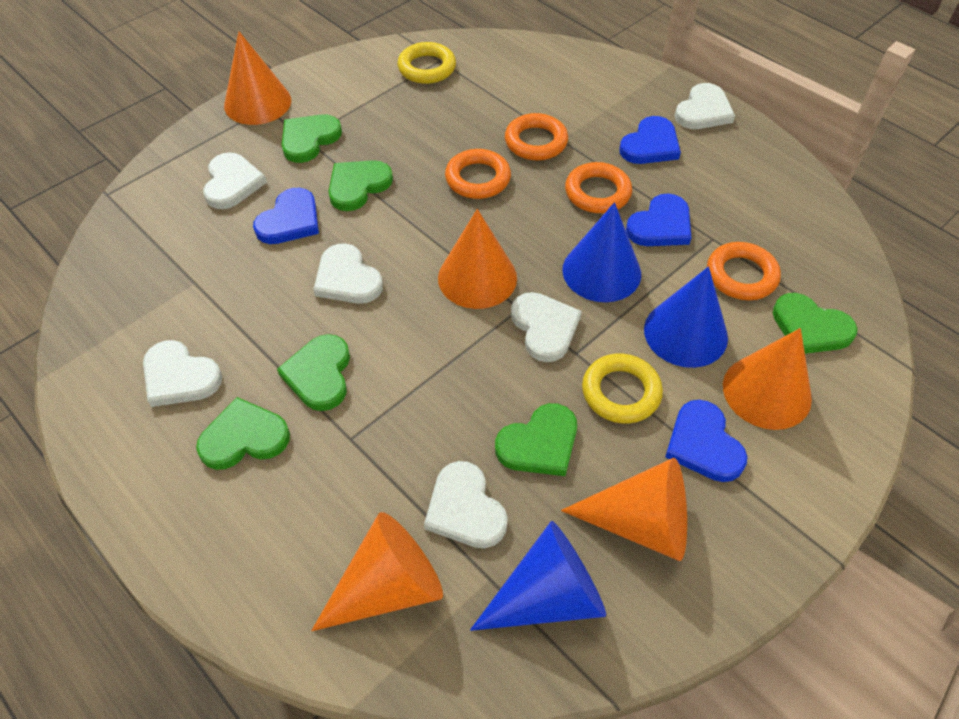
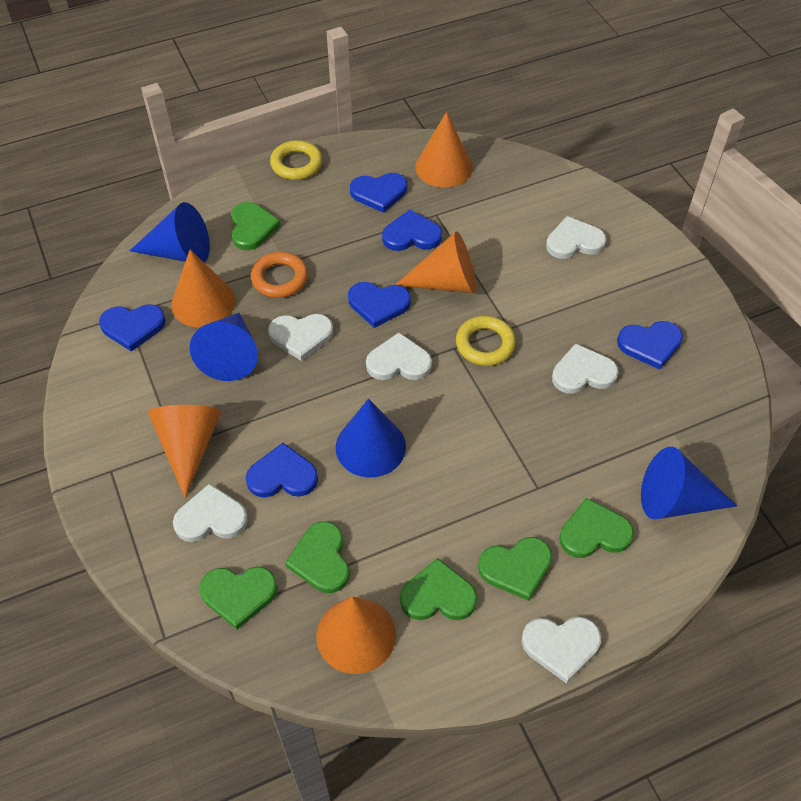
blue cone: [470,521,606,631] [562,202,641,302] [644,266,728,368] = 3 -> [130,202,210,263] [190,313,258,381] [336,399,406,477] [641,447,737,519] = 4
blue heart: [253,188,319,244] [619,116,681,164] [626,194,691,246] [665,400,747,482] = 4 -> [99,304,166,351] [246,443,318,498] [348,282,411,328] [350,173,407,213] [382,210,442,251] [617,321,683,370] = 6
orange ring: [445,149,511,199] [505,113,568,160] [565,162,632,213] [707,242,781,300] = 4 -> [251,252,308,298] = 1

